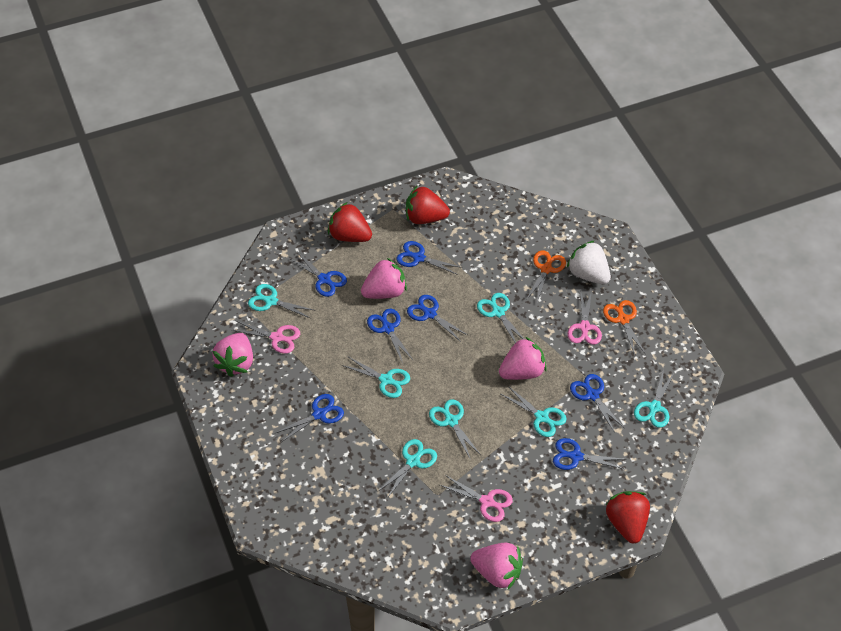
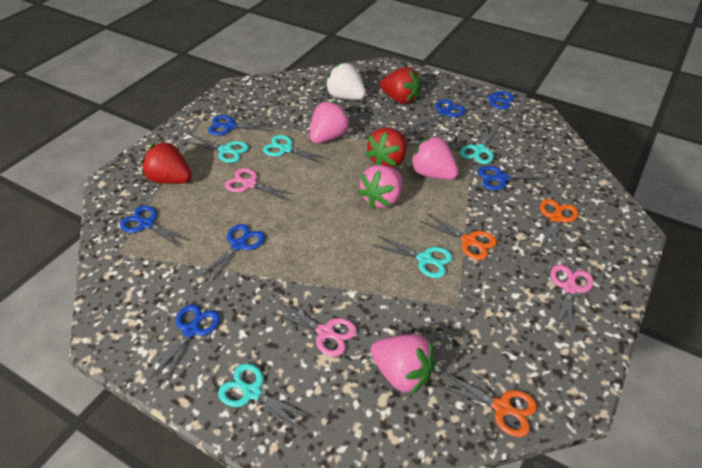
orange scissors: [526,250,566,302] [603,300,645,355] = 2 -> [420,213,497,260] [436,371,537,437] [539,199,578,254] = 3
turquoise scissors: [248,284,313,318] [342,357,410,398] [377,439,437,497] [429,399,481,460] [477,293,525,343] [501,386,567,437] [634,369,675,428] = 7 -> [184,135,249,163] [218,363,313,431] [263,135,329,165] [372,235,453,278] [460,125,500,164] = 5

